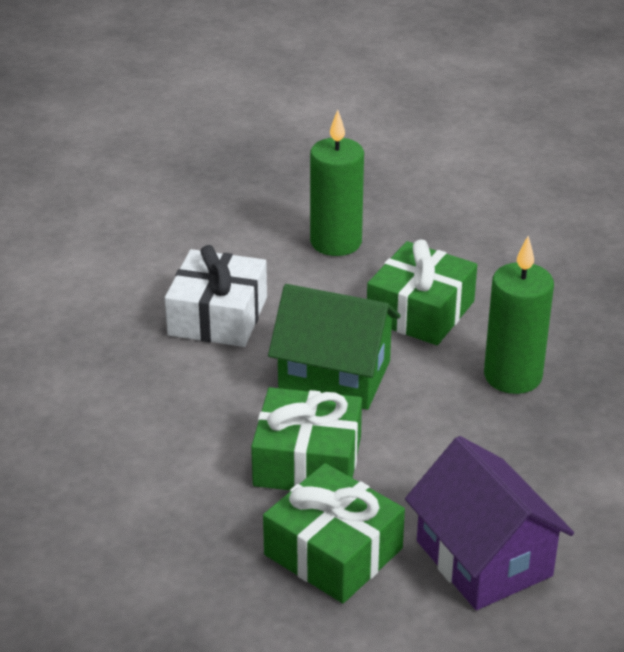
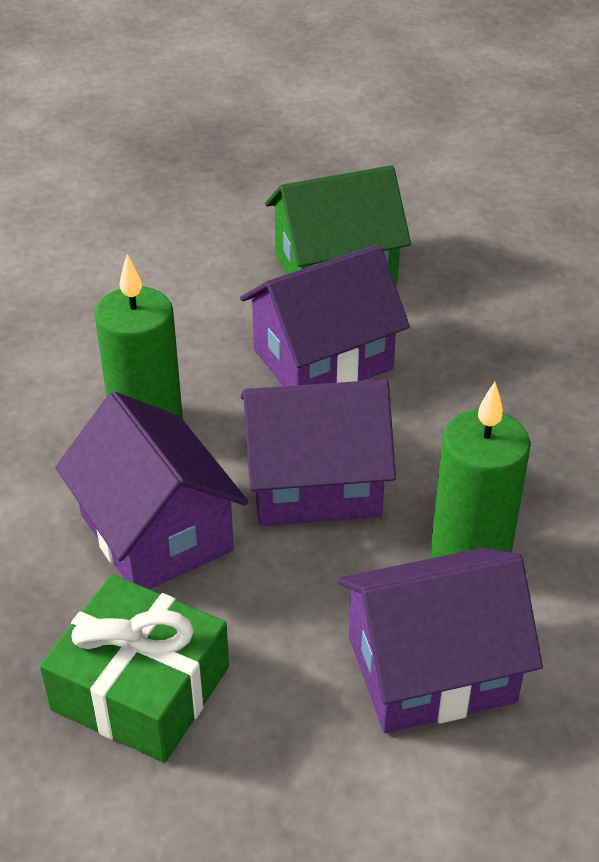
green gift: [251,387,362,490] [263,463,405,603] [367,239,477,345] = 3 -> [40,574,229,763] = 1
purple house: [405,436,574,610] = 1 -> [55,391,248,589] [240,244,410,386] [241,379,396,526] [338,548,543,733] = 4
white gift: [165,245,267,347] = 1 -> none = 0

